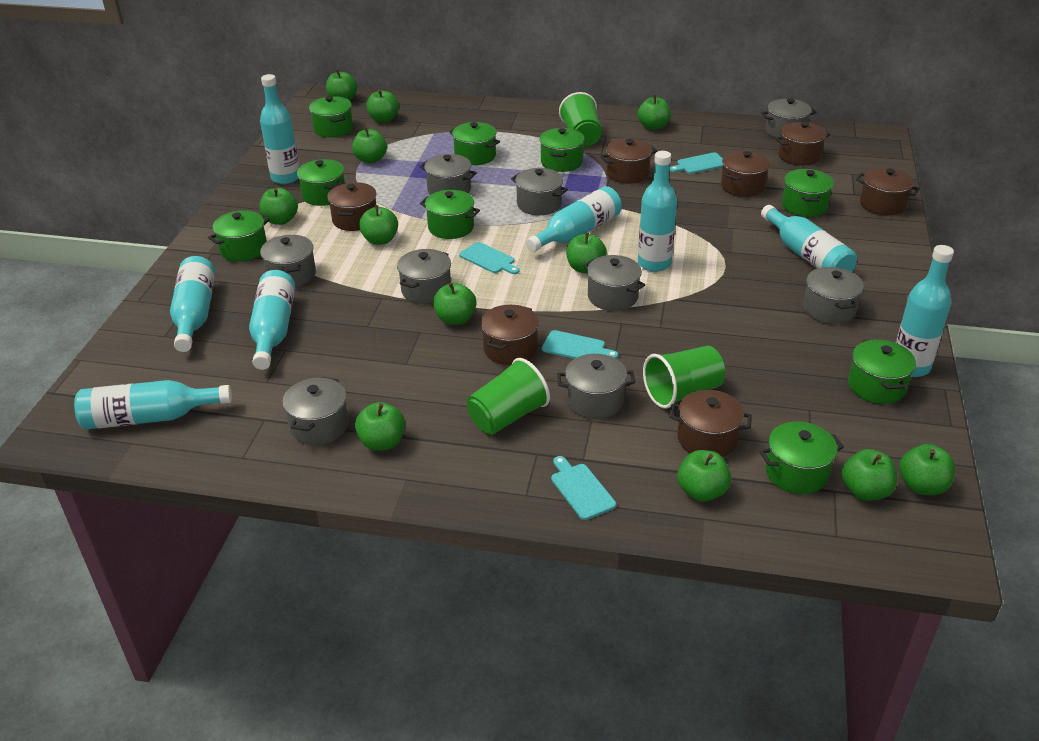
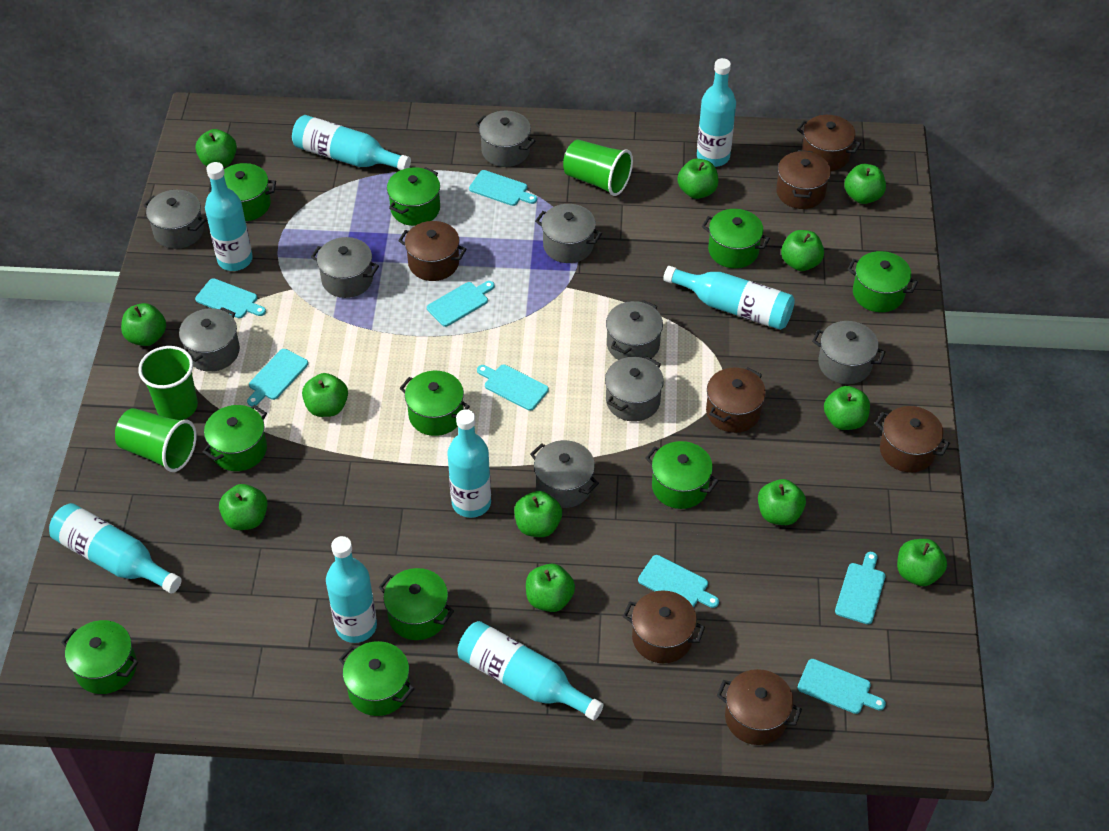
green pot: [208,210,270,262] [297,159,345,206] [309,96,353,137] [420,190,480,239] [449,122,500,165] [539,128,585,172] [760,422,844,494] [782,169,834,217] [848,339,916,404] = 9 -> [61,620,138,694] [203,405,267,471] [208,163,276,221] [339,641,414,716] [378,568,454,640] [387,167,440,226] [399,371,470,436] [645,441,719,509] [702,209,770,268] [847,251,918,312] = 10
turquoise cutting board: [459,242,520,274] [542,330,618,359] [551,456,616,520] [669,153,723,174] = 4 -> [195,278,266,318] [247,349,308,406] [427,281,494,327] [469,170,537,206] [477,364,549,411] [638,555,719,608] [798,659,886,714] [835,552,886,624] = 8

